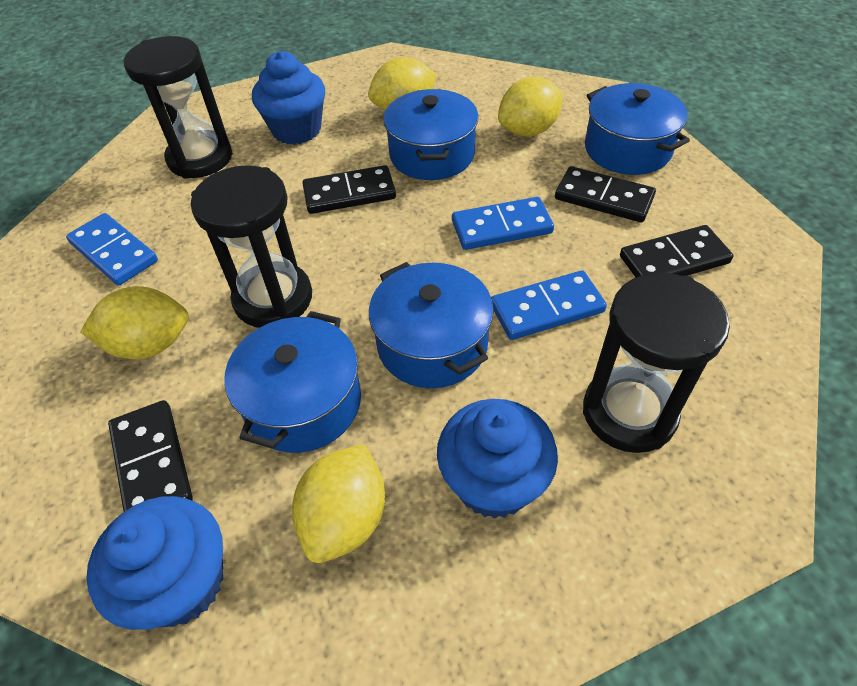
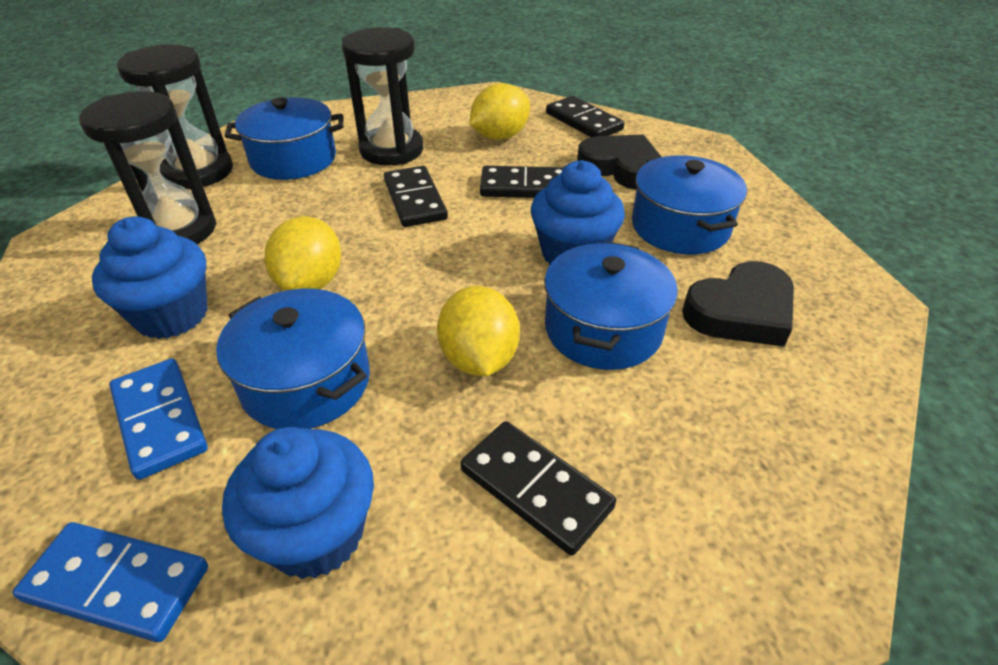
black heart: none = 0 -> [577,135,661,190] [682,261,794,347] = 2
blue domino: [66,213,158,285] [452,197,554,250] [491,270,607,340] = 3 -> [12,522,208,642] [109,359,208,480] = 2
yellow lemon: [81,286,189,359] [292,444,385,563] [368,57,437,111] [498,77,563,136] = 4 -> [265,216,341,291] [437,286,520,376] [469,83,530,140] = 3

